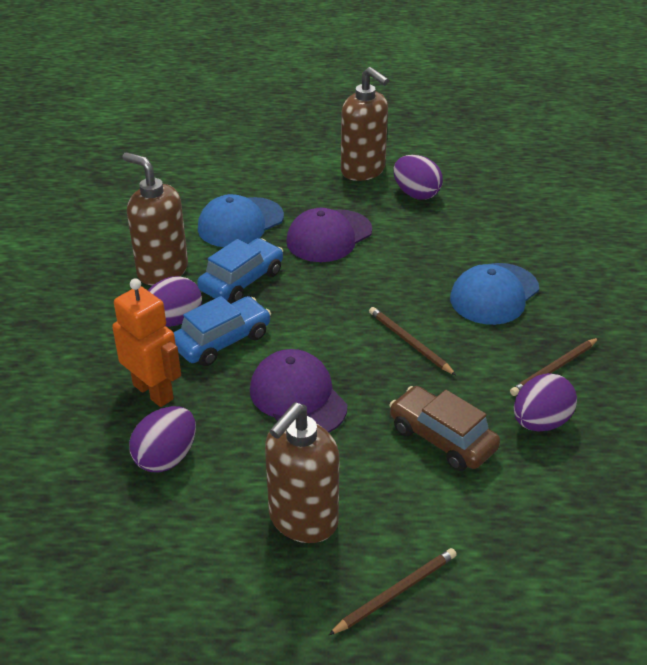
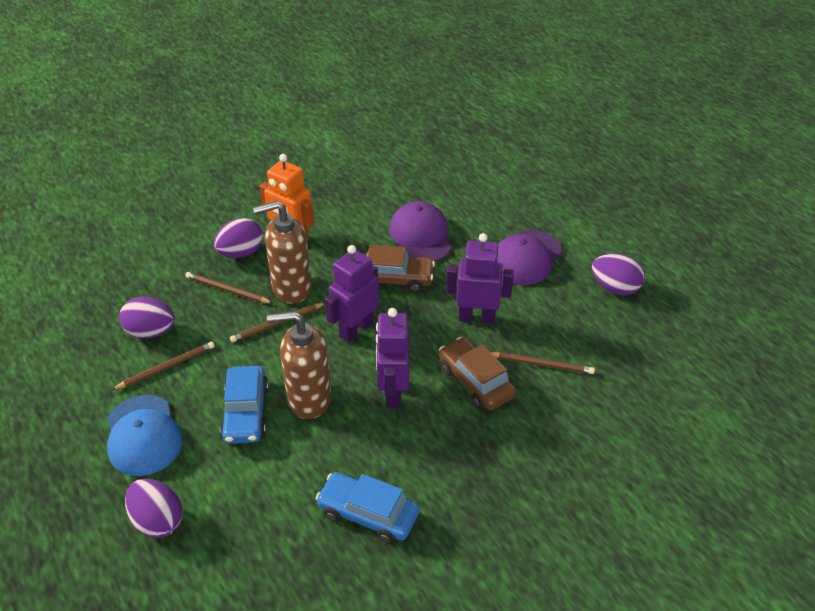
blue cap: [198,194,284,247] [450,263,539,325] = 2 -> [107,395,183,476] = 1
brown car: [389,386,500,471] = 1 -> [362,245,435,293] [439,337,516,411] = 2
brown pencil: [329,548,457,635] [369,307,456,375] [510,338,599,396] = 3 -> [112,342,215,390] [185,272,272,303] [230,302,325,342] [490,352,595,374] = 4
brown soap dispenser: [123,152,188,285] [265,402,340,543] [341,67,389,181] = 3 -> [253,200,312,304] [267,311,331,419] = 2
purple robot: none = 0 -> [325,245,379,343] [376,308,409,408] [446,233,514,324] = 3

